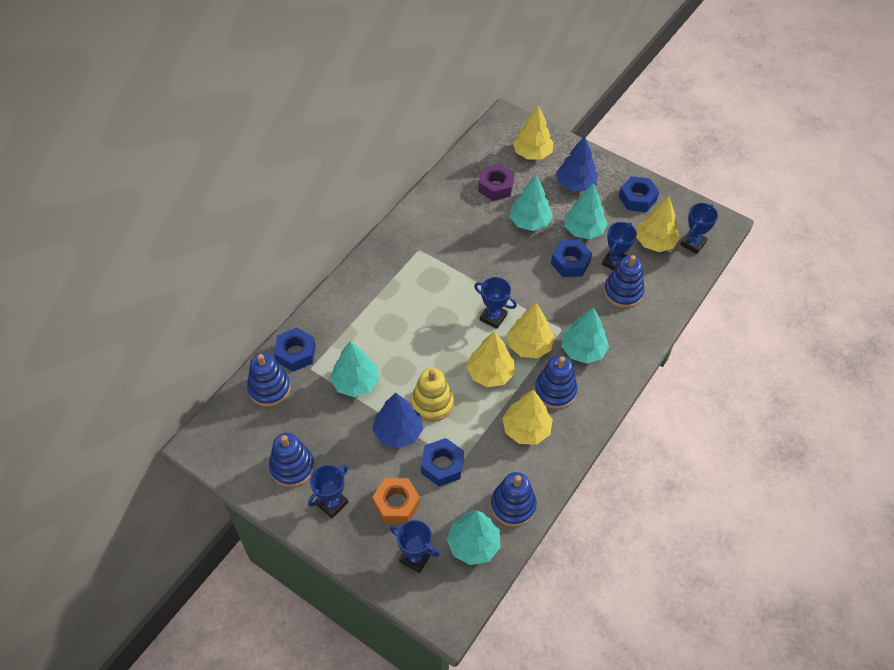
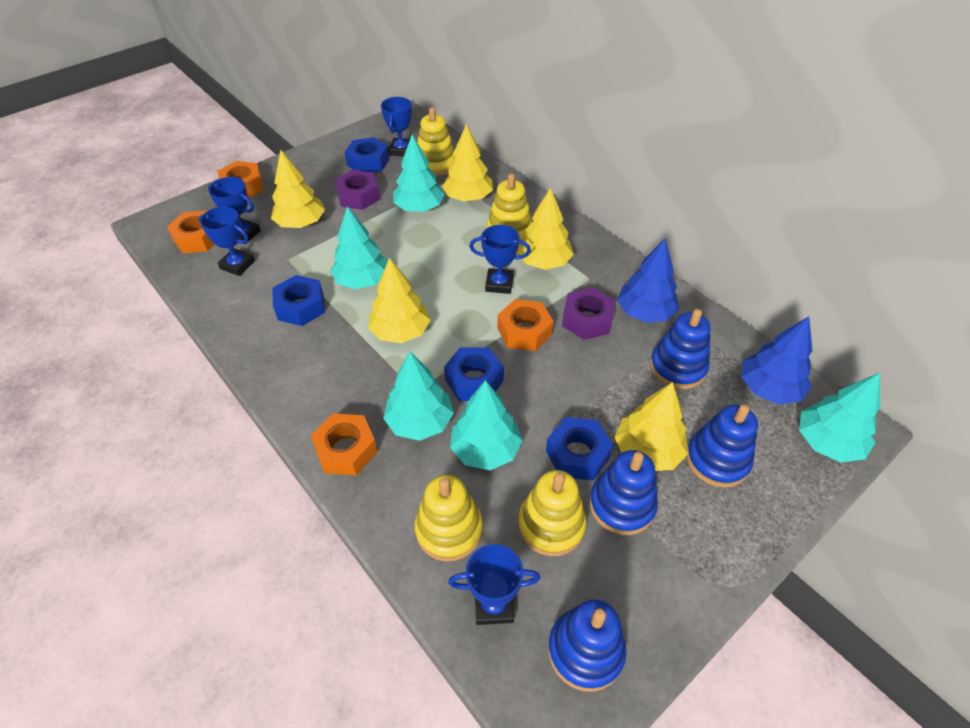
blue stacking toy: [247,353,291,407] [269,433,315,487] [491,472,537,527] [534,356,578,409] [604,255,644,308] = 5 -> [548,599,626,692] [589,450,658,535] [650,309,710,389] [686,404,758,488] = 4
orange nut: [372,478,420,523] = 1 -> [167,210,215,253] [218,161,264,198] [310,413,378,475] [498,299,554,351] = 4
purple nut: [478,164,514,201] = 1 -> [335,170,380,210] [562,287,615,340] = 2
yellow stacking toy: [411,368,454,422] = 1 -> [415,475,483,561] [417,107,455,177] [487,173,533,240] [518,470,587,556] = 4

